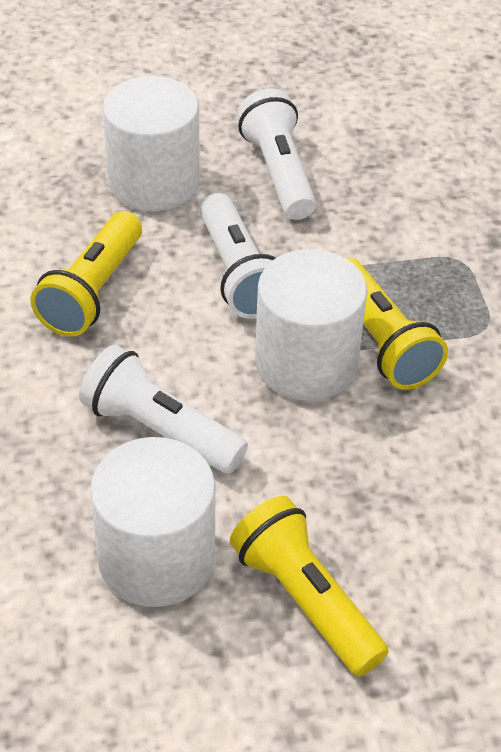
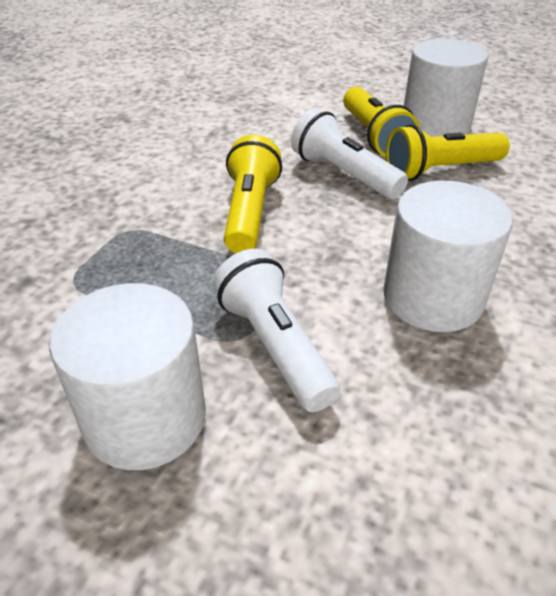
white flashlight: [79,344,248,474] [200,193,276,319] [237,89,316,220] = 3 -> [213,249,340,412] [291,108,408,199] = 2

